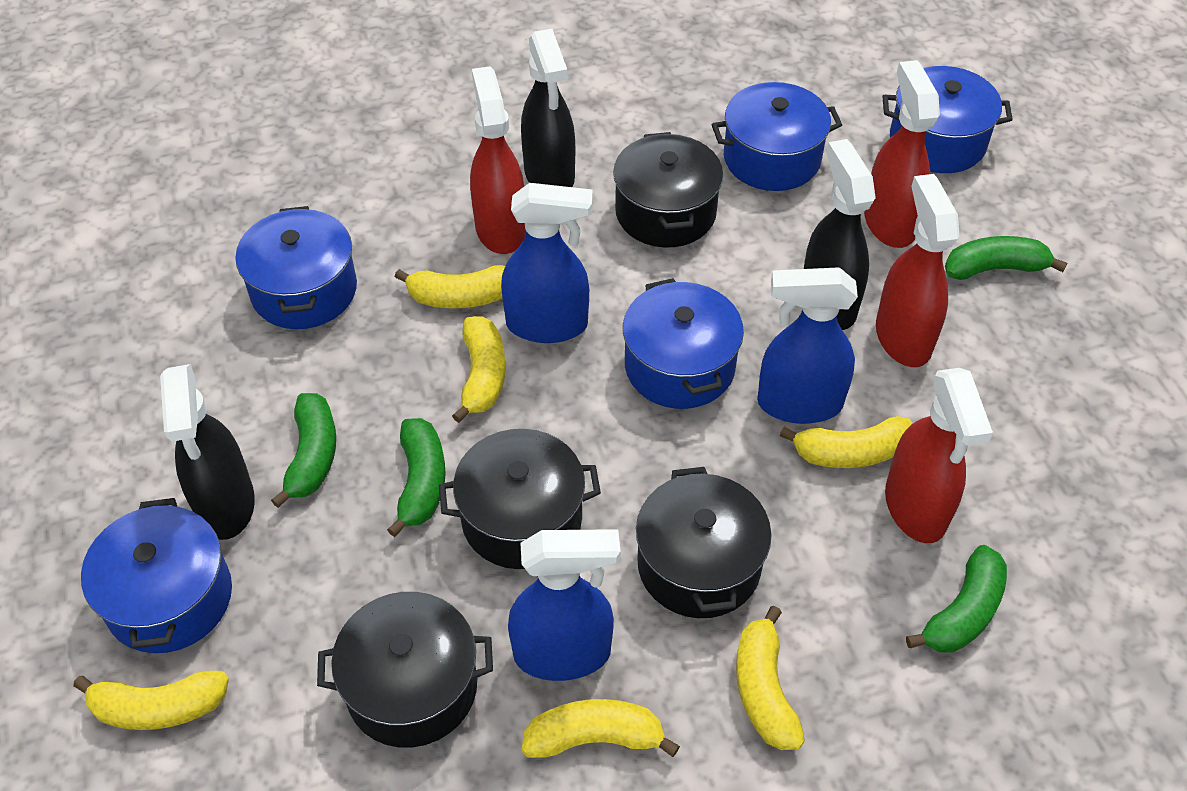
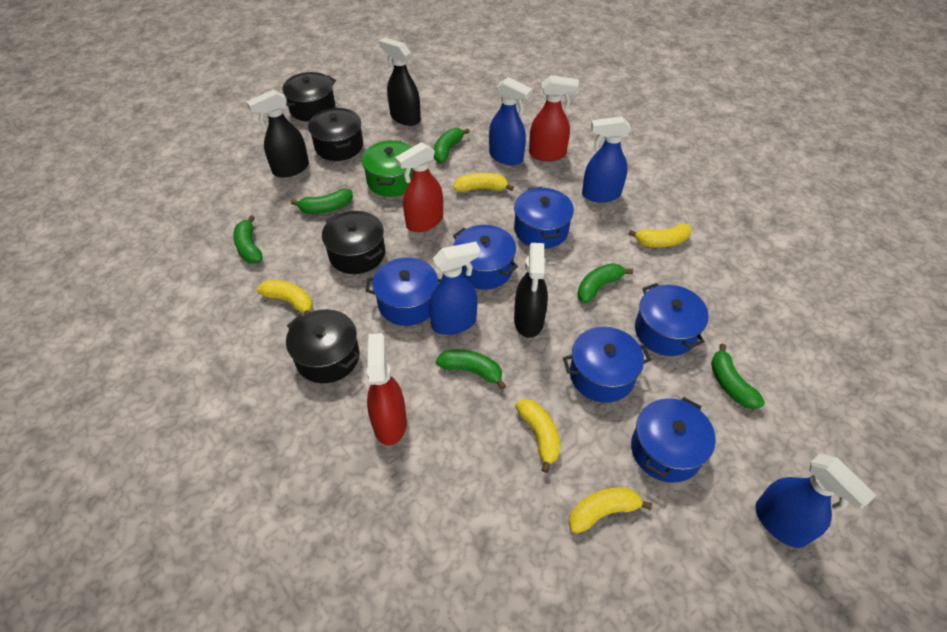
blue pot: [81,498,232,653] [235,206,357,329] [623,278,744,409] [712,82,842,191] [883,66,1013,173] = 5 -> [365,257,441,326] [453,225,518,290] [514,187,574,249] [563,327,651,403] [631,397,716,483] [635,283,709,356] = 6
blue spray bottle: [501,183,593,343] [508,529,620,681] [757,268,858,424] = 3 -> [429,242,480,335] [489,77,533,165] [582,116,631,203] [755,453,877,548] = 4
green banana: [271,393,336,508] [387,418,446,537] [906,545,1007,652] [945,236,1067,280] = 4 -> [233,215,263,263] [291,189,353,214] [434,128,470,163] [436,349,506,390] [577,263,633,303] [711,344,765,409] = 6
green pot: none = 0 -> [362,140,413,197] = 1
red spray bottle: [470,66,526,254] [864,60,940,248] [876,174,959,367] [885,368,993,543] = 4 -> [367,333,407,445] [395,142,443,232] [529,75,579,161] = 3
yellow banana: [73,671,229,730] [395,265,505,308] [452,316,506,423] [522,699,680,758] [736,606,805,750] [780,416,912,468] = 6 -> [257,280,313,314] [453,173,514,192] [515,399,560,473] [569,487,652,534] [628,223,692,247] = 5

